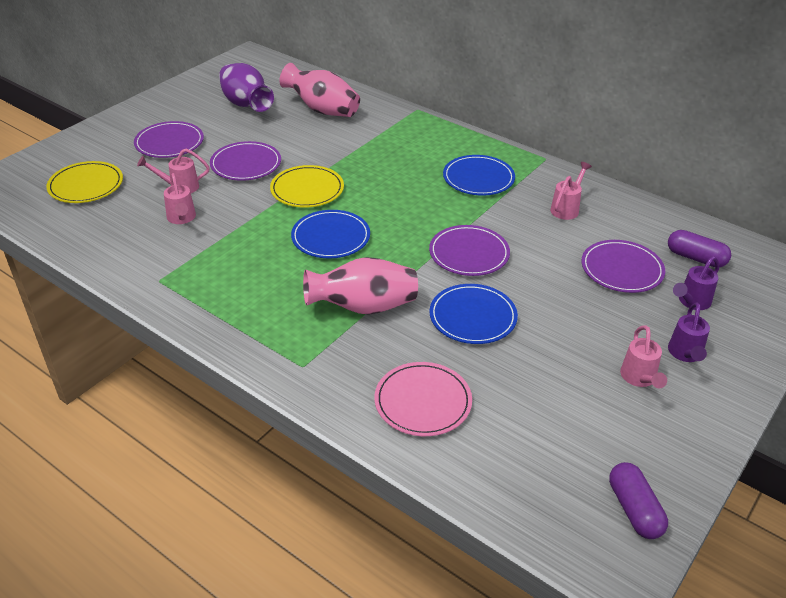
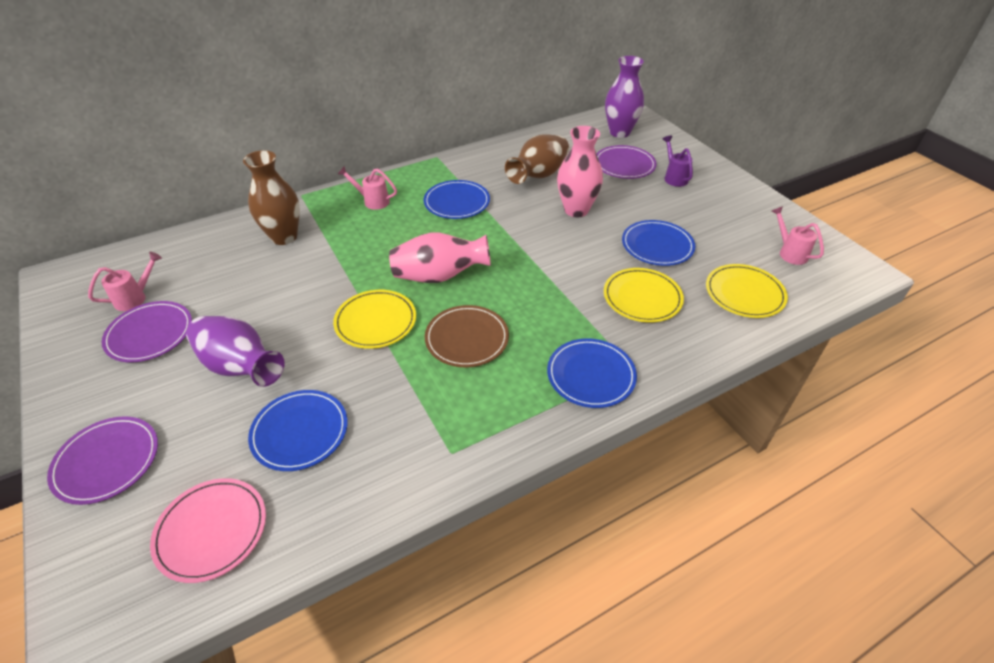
blue plate: [291,210,370,259] [429,284,518,344] [443,155,515,195] = 3 -> [248,390,348,471] [424,180,490,219] [547,338,637,408] [622,220,695,266] = 4
brown plate: none = 0 -> [425,305,509,367] = 1
brown vase: none = 0 -> [243,150,300,245] [505,134,569,184] = 2
pink watering can: [137,149,210,193] [164,173,196,224] [550,162,592,220] [620,325,667,388] = 4 -> [88,252,162,311] [338,166,397,210] [772,206,824,265] = 3
purple capsule: [609,462,668,539] [668,230,731,267] = 2 -> none = 0
purple plate: [134,121,204,158] [210,141,281,181] [429,225,510,276] [581,240,665,293] = 4 -> [47,416,158,505] [102,301,192,362] [597,145,657,179] = 3
purple vase: [219,63,274,112] = 1 -> [186,316,285,387] [605,56,644,138] = 2
purple watering can: [668,302,710,362] [673,256,719,310] = 2 -> [663,136,693,187] = 1
yellow plate: [46,161,123,203] [270,165,344,208] = 2 -> [333,290,416,349] [604,268,684,322] [706,264,788,318] = 3

